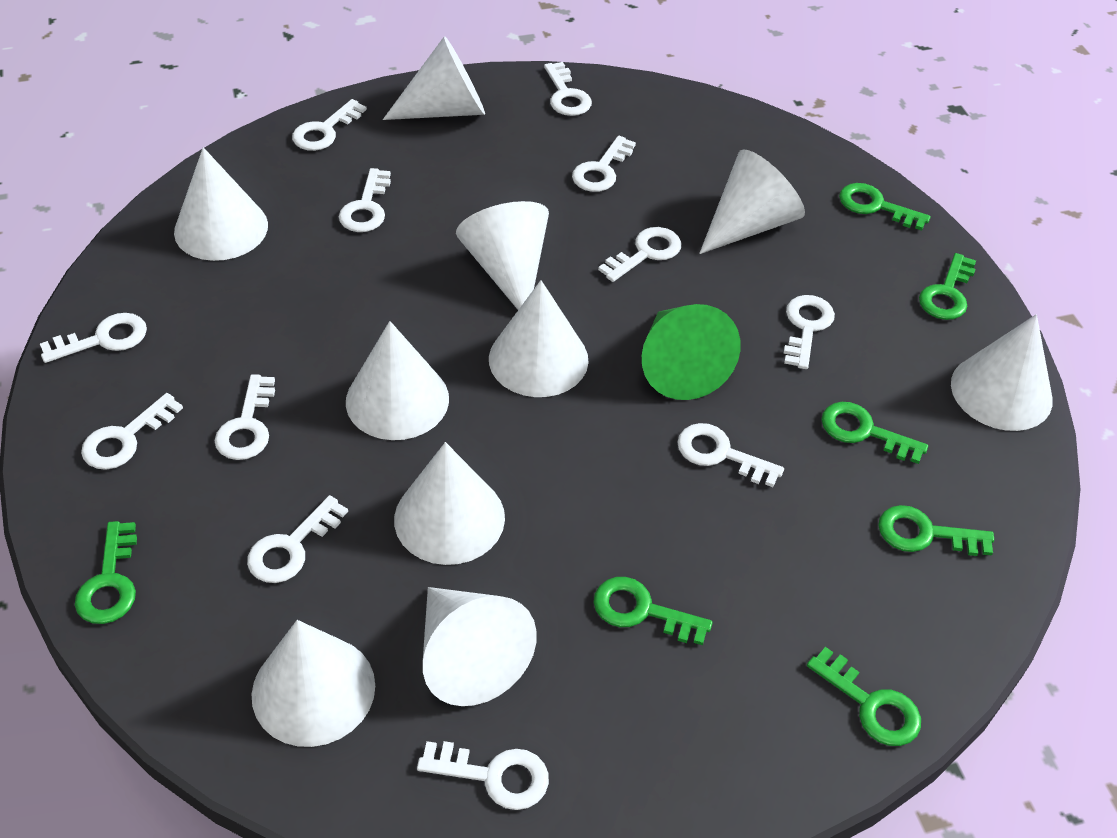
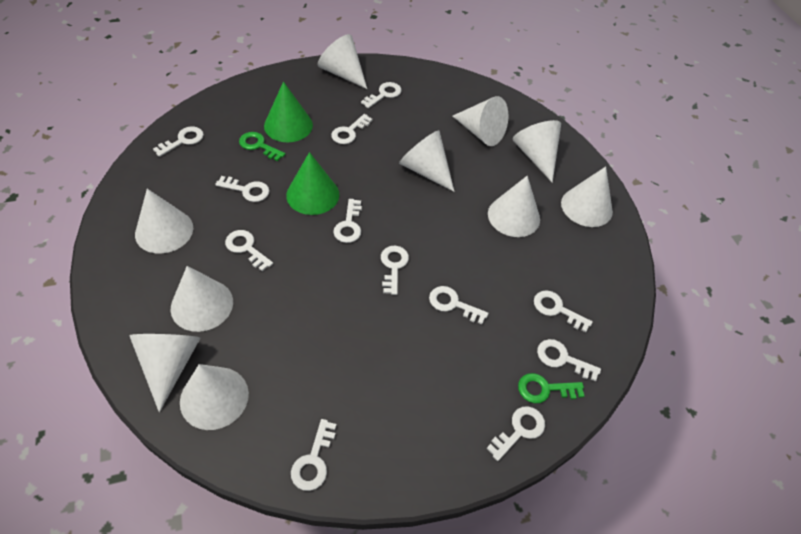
green cone: [642,304,741,400] = 1 -> [264,82,313,142] [286,152,339,215] = 2
green key: [75,521,137,624] [594,577,713,645] [807,647,921,746] [822,402,928,464] [839,183,931,231] [878,505,994,556] [919,253,976,320] = 7 -> [239,132,286,161] [518,373,584,403] = 2

